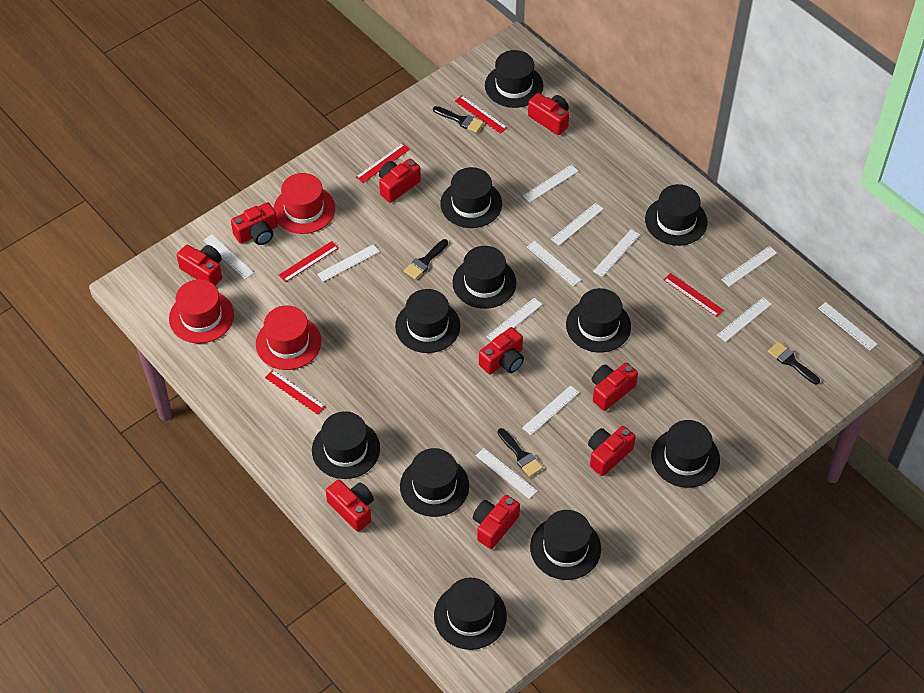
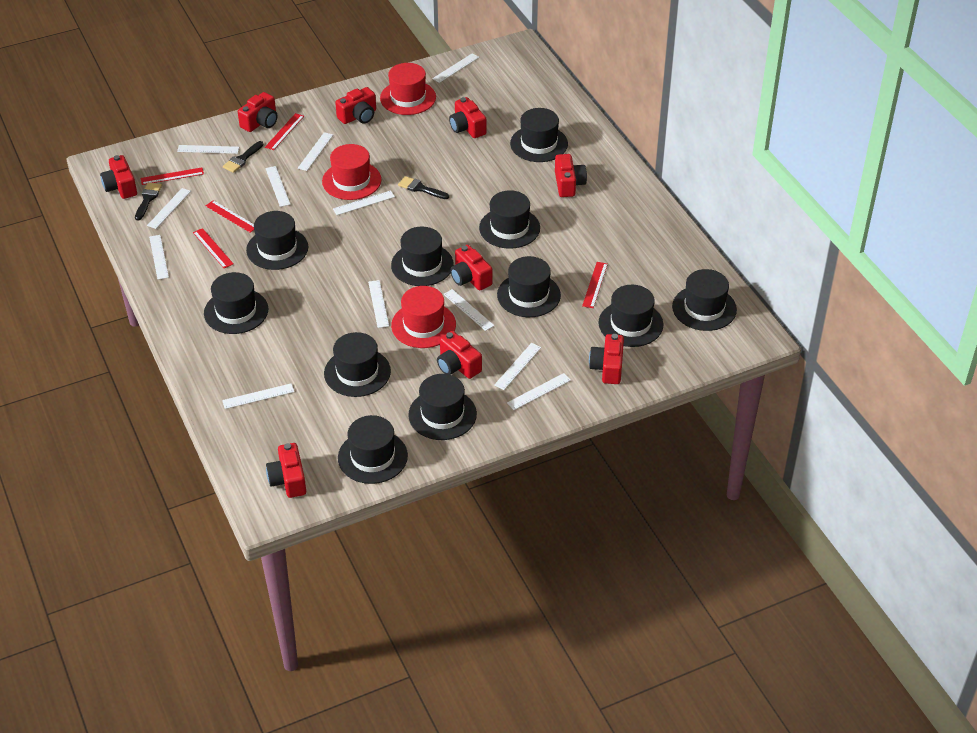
black brush: [404,239,448,280] [433,106,484,133] [498,428,543,477] [768,342,820,385] = 4 -> [135,183,162,220] [223,141,263,173] [398,176,449,199] = 3

